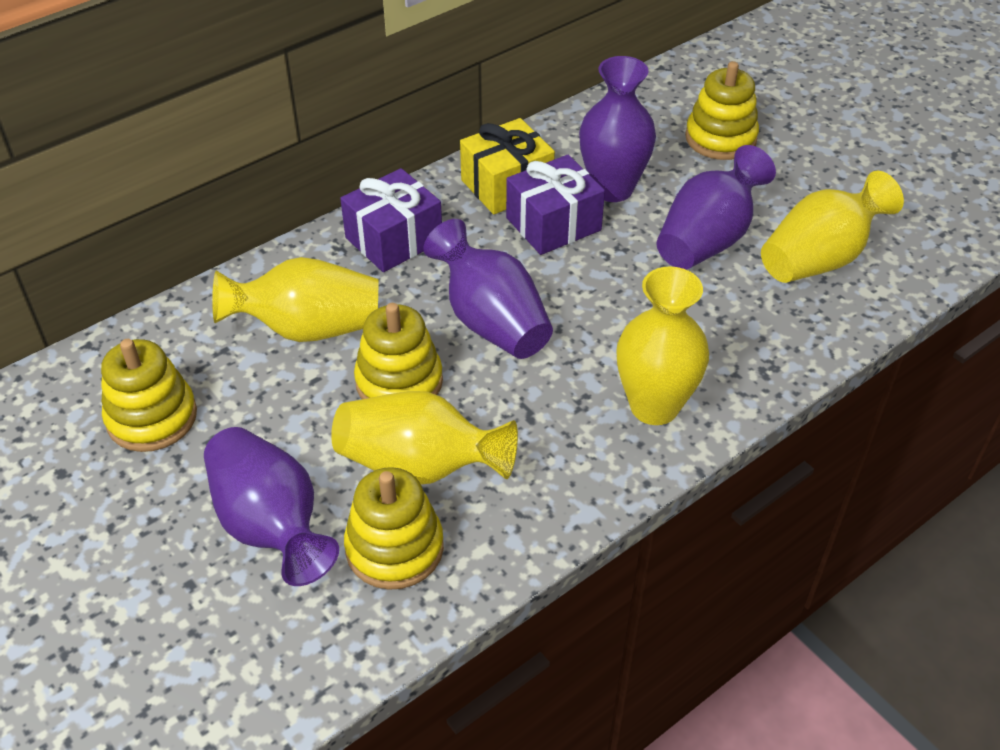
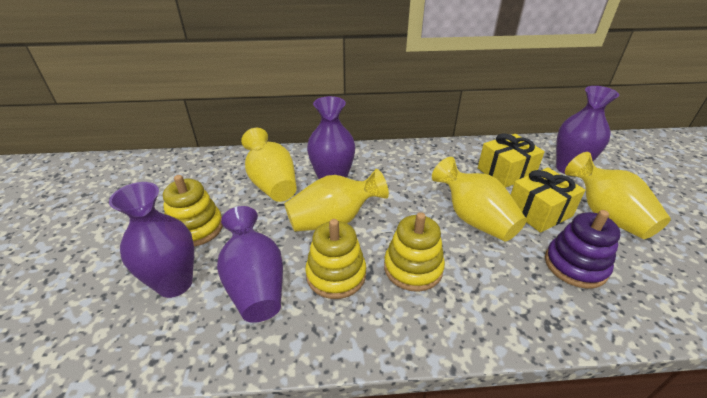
purple gift: [340,168,442,272] [506,155,605,255] = 2 -> none = 0
purple stacking toy: none = 0 -> [545,210,621,288] = 1
yellow gift: [460,118,555,214] = 1 -> [478,133,545,188] [511,167,586,233] = 2
yellow stacking toy: [101,339,197,452] [344,467,444,590] [354,303,443,399] [685,61,759,160] = 4 -> [163,175,223,247] [305,219,366,299] [384,212,445,292] = 3

